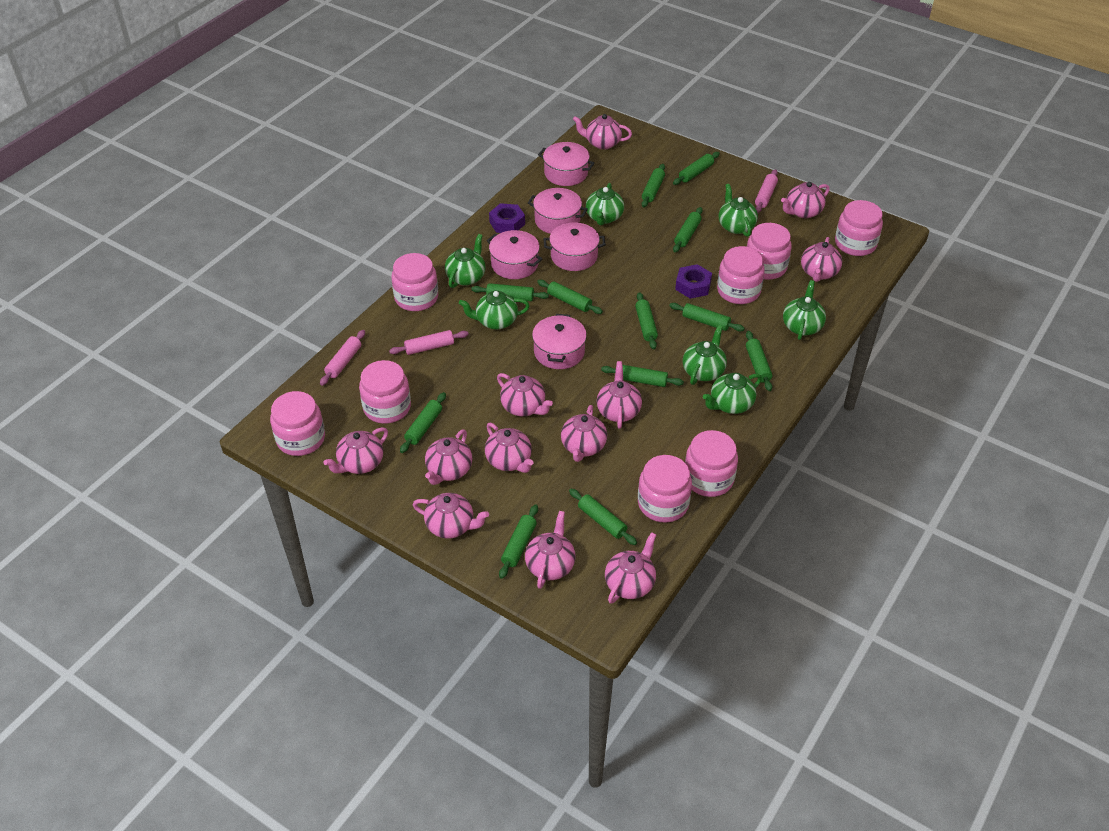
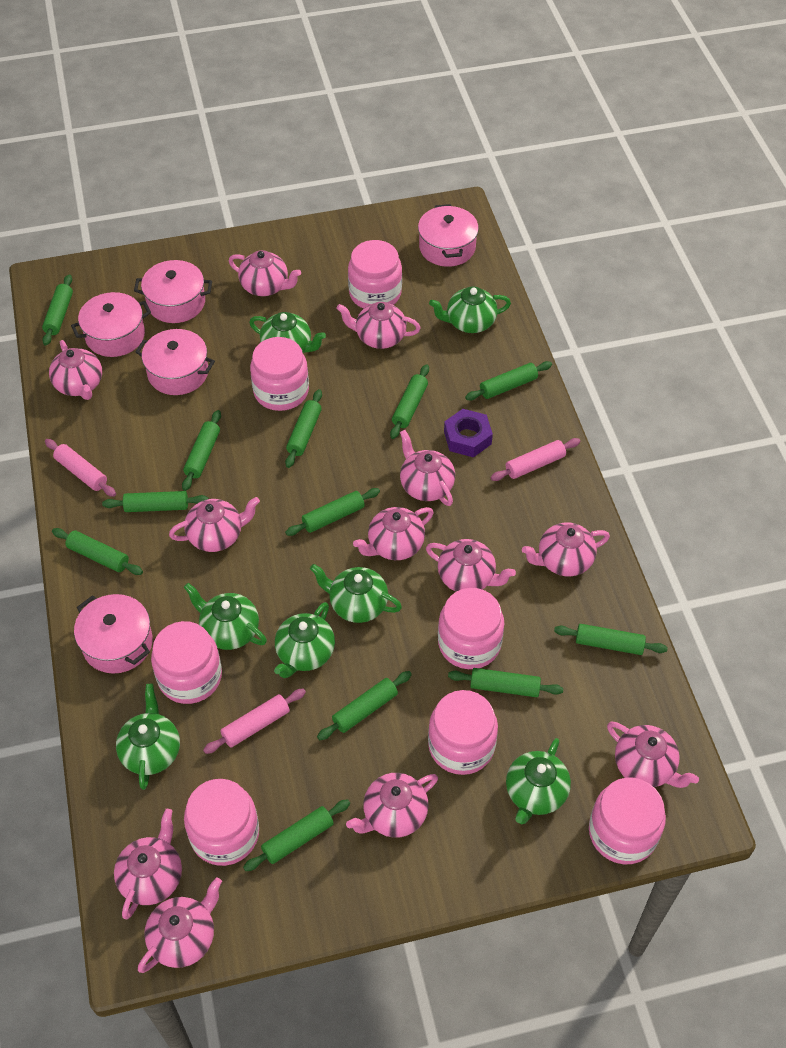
pink jar: [270,391,325,456] [359,360,411,424] [391,253,438,311] [638,455,692,522] [685,430,738,497] [717,246,765,304] [747,223,792,280] [835,200,883,256] = 8 -> [151,621,222,704] [184,779,259,866] [250,337,309,411] [348,240,402,309] [428,690,498,775] [438,588,504,669] [589,778,666,864] = 7
purple nut: [489,203,525,233] [675,264,712,299] = 2 -> [444,409,493,457] = 1

